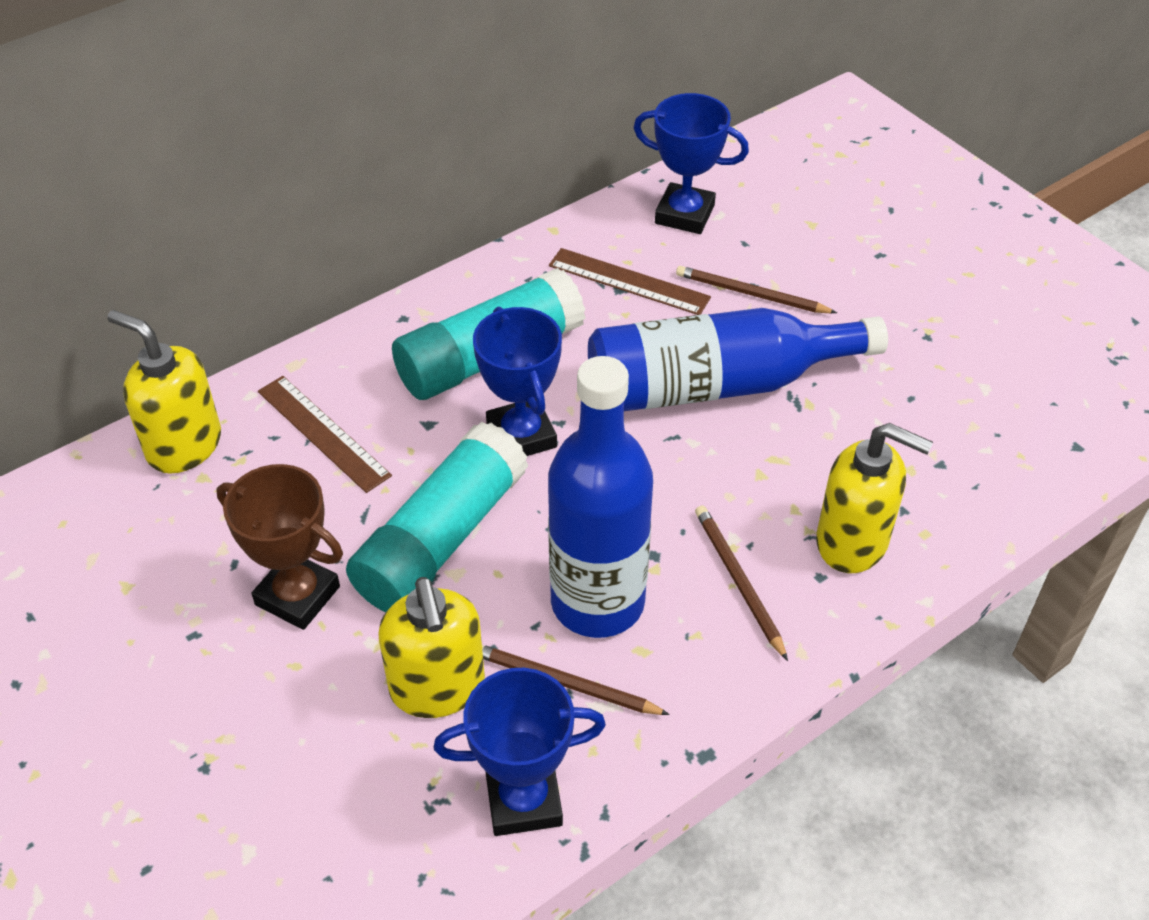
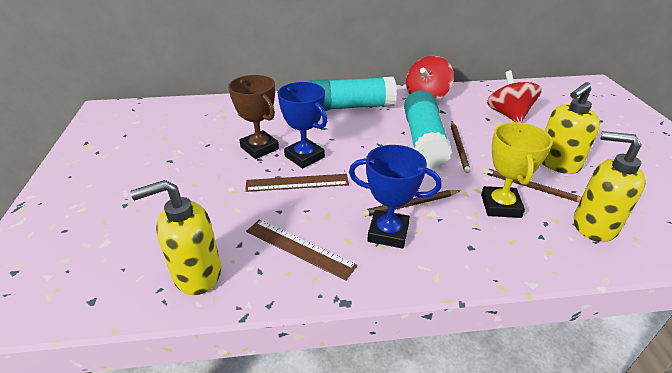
blue bottle: [548,356,653,638] [588,308,888,411] = 2 -> none = 0
blue trophy: [434,668,606,836] [473,306,562,456] [633,93,749,234] = 3 -> [278,82,327,168] [349,145,442,249] = 2
red spinning top: none = 0 -> [406,56,454,101] [487,70,542,123] = 2
yellow trophy: none = 0 -> [481,122,553,218] = 1

